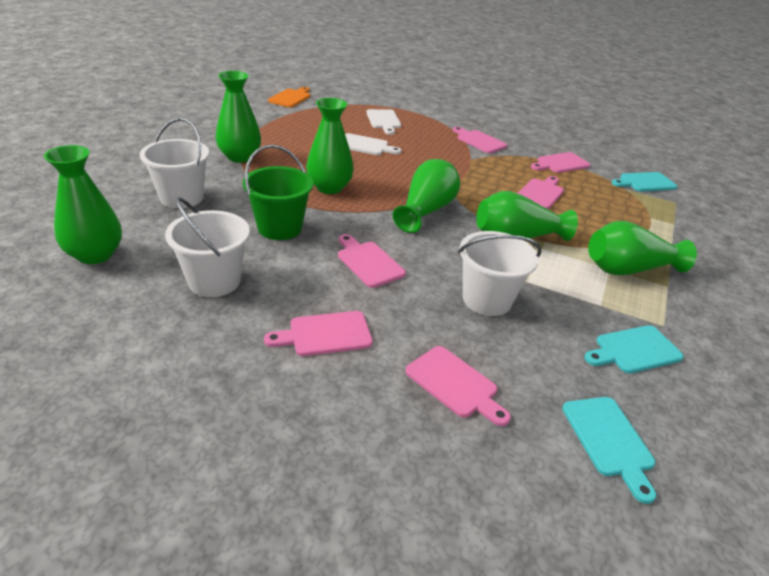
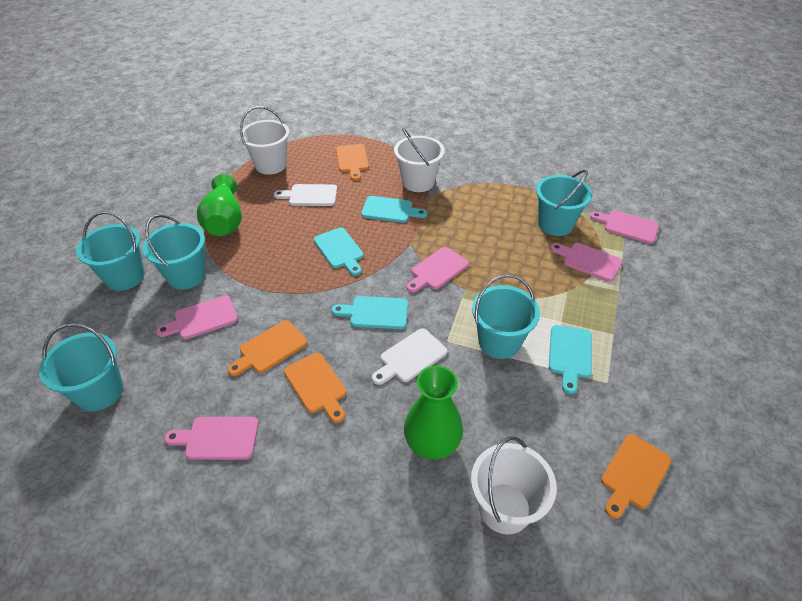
green bucket: [243,145,313,240] = 1 -> none = 0
green vase: [44,145,122,264] [216,71,261,163] [306,98,354,194] [393,159,460,233] [476,191,578,241] [588,221,697,275] = 6 -> [197,174,242,236] [404,366,463,459] = 2
orange cutting board: [268,87,310,108] = 1 -> [227,320,307,376] [284,353,346,423] [336,144,369,181] [601,434,671,519] = 4
pink cutting board: [264,311,373,356] [338,234,406,288] [406,346,511,426] [453,127,507,153] [517,176,564,209] [531,152,590,173] = 6 -> [156,295,238,339] [164,417,259,460] [406,247,469,293] [550,243,622,282] [590,210,659,244] = 5
turquoise bucket: none = 0 -> [39,323,123,411] [76,211,145,291] [142,214,206,290] [472,274,540,359] [536,170,592,236] = 5
turquoise cutting board: [562,397,656,504] [584,325,684,373] [612,172,677,192] = 3 -> [314,227,364,276] [332,296,408,329] [361,196,427,223] [549,325,592,394] = 4

